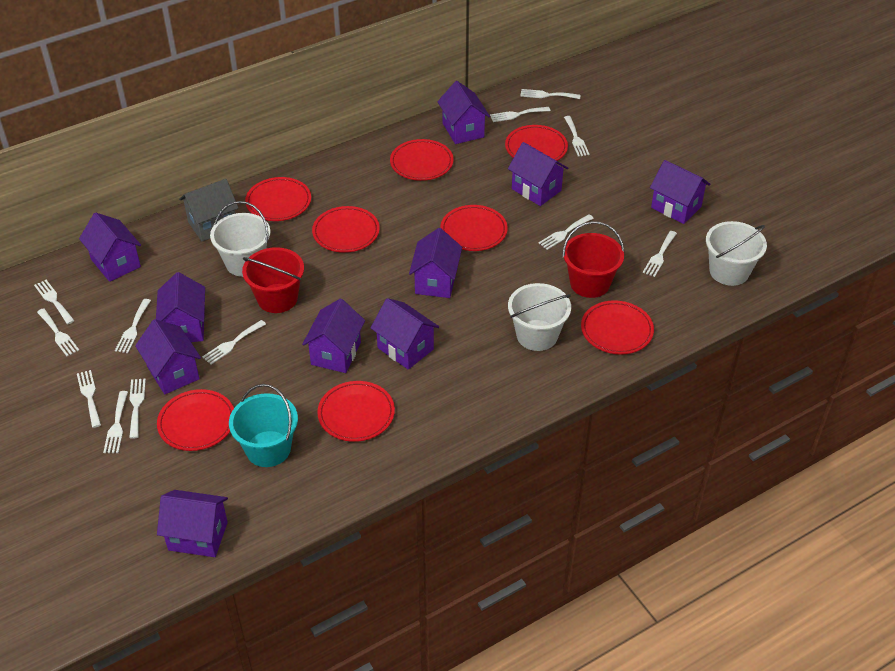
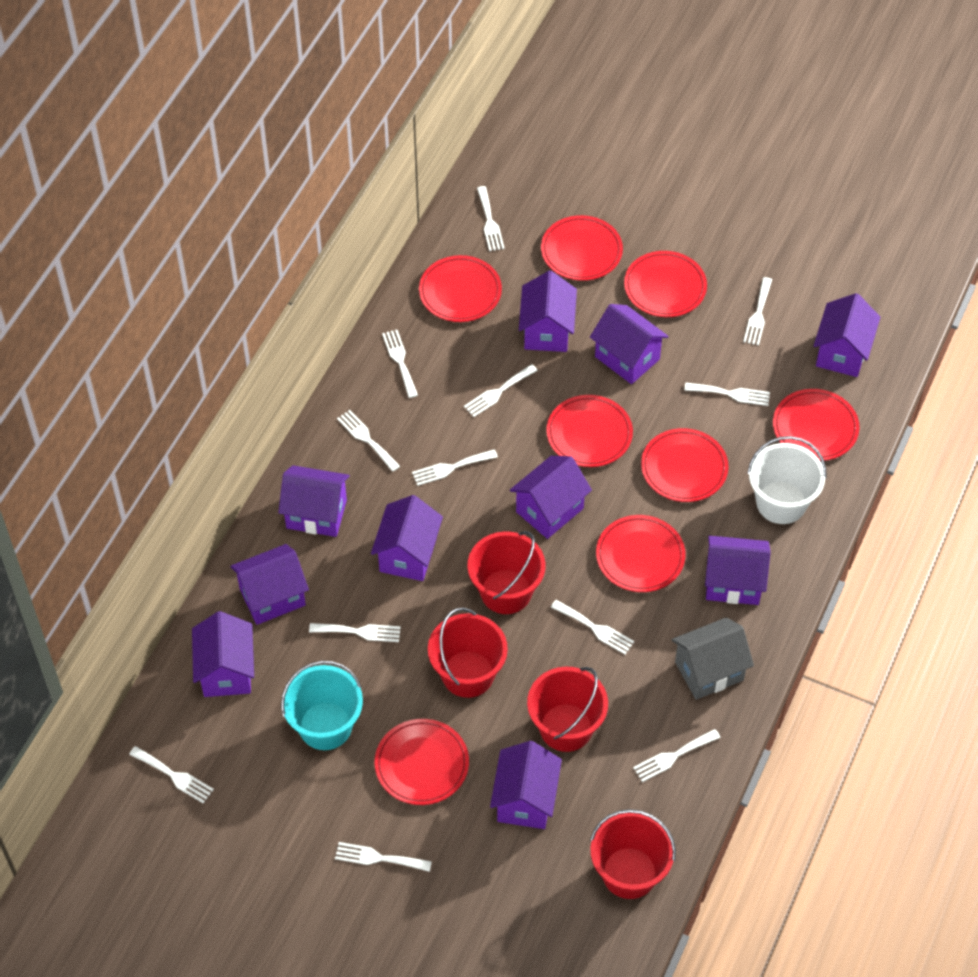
red bucket: [242,247,304,313] [562,221,624,298] = 2 -> [428,607,508,698] [467,531,545,614] [527,667,608,752] [590,809,676,899] = 4
white bucket: [210,201,270,277] [508,283,571,351] [706,221,767,286] = 3 -> [747,436,827,524] = 1

